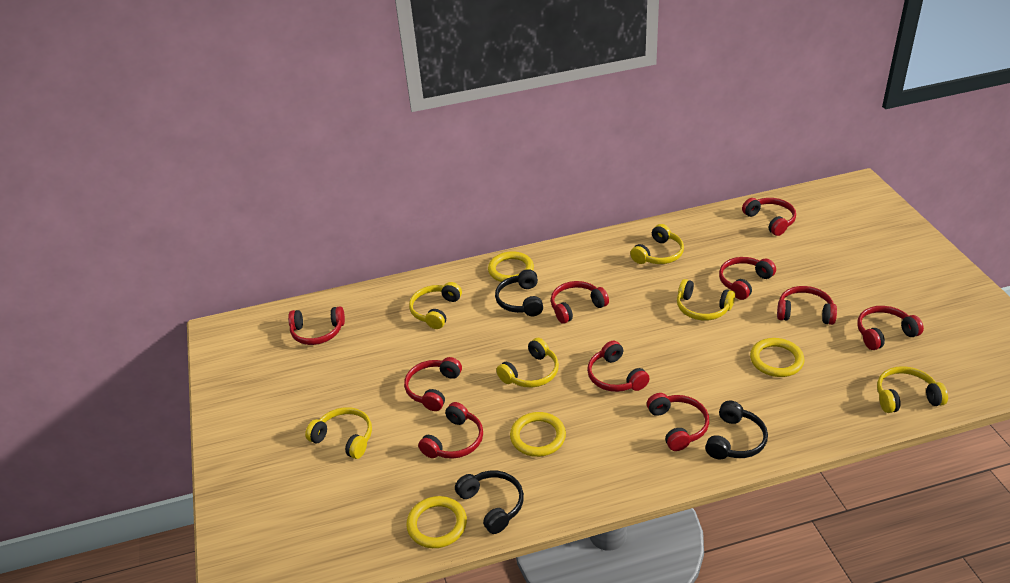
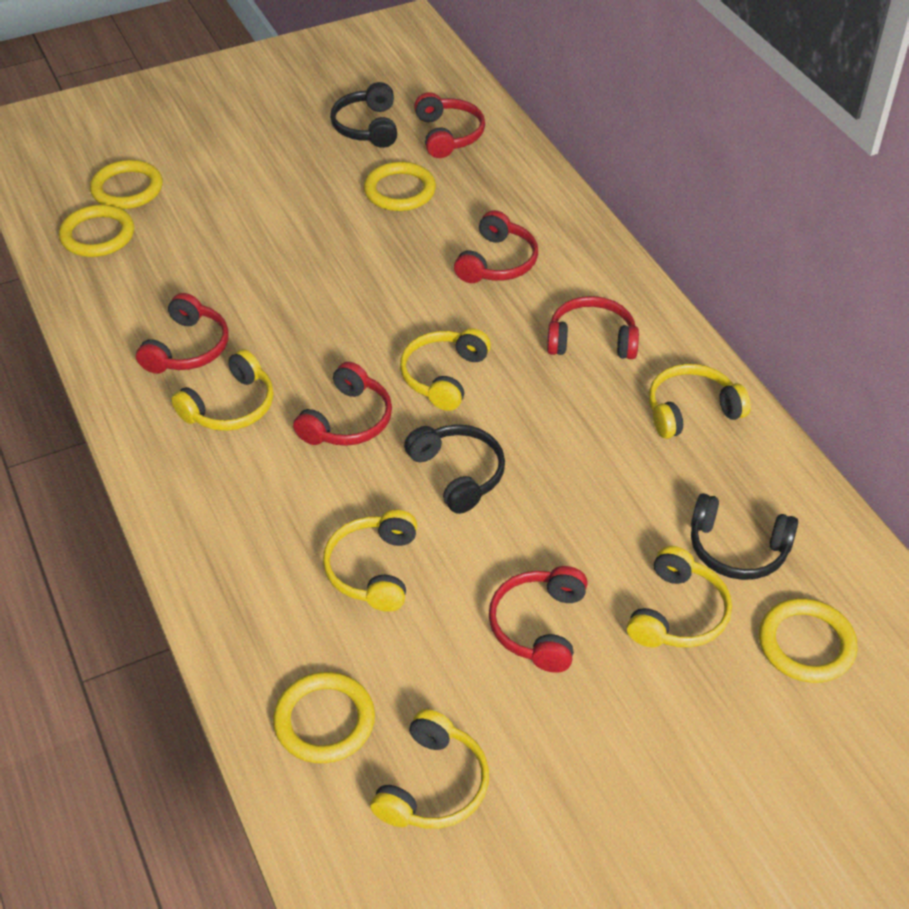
red headphones: [288,306,345,345] [404,357,462,411] [418,402,483,459] [551,281,609,324] [587,341,650,392] [647,393,709,451] [719,257,776,300] [742,198,796,236] [777,286,837,325] [857,306,924,350] = 10 -> [136,293,229,374] [293,362,392,446] [414,92,485,158] [454,210,538,283] [489,566,588,673] [547,296,639,359] = 6
yellow ring: [406,496,467,548] [488,251,534,282] [510,412,566,457] [750,338,804,377] = 4 -> [59,204,134,257] [90,160,163,209] [273,672,375,763] [364,161,436,211] [759,598,858,683] = 5

